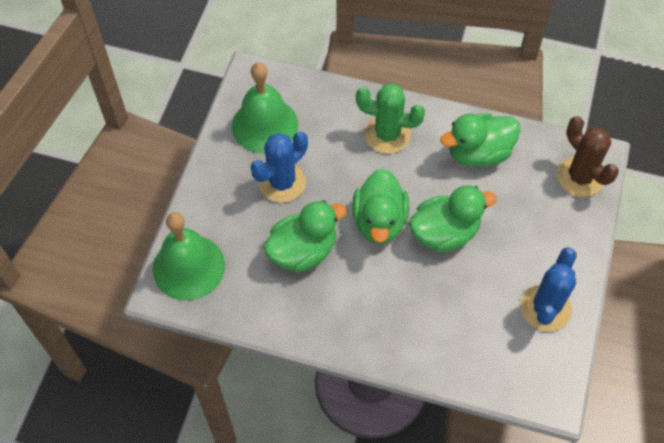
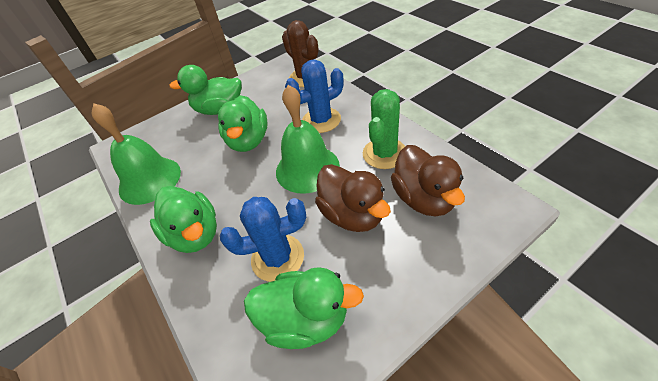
brown duck: none = 0 -> [315,164,391,232] [391,145,465,216] = 2

